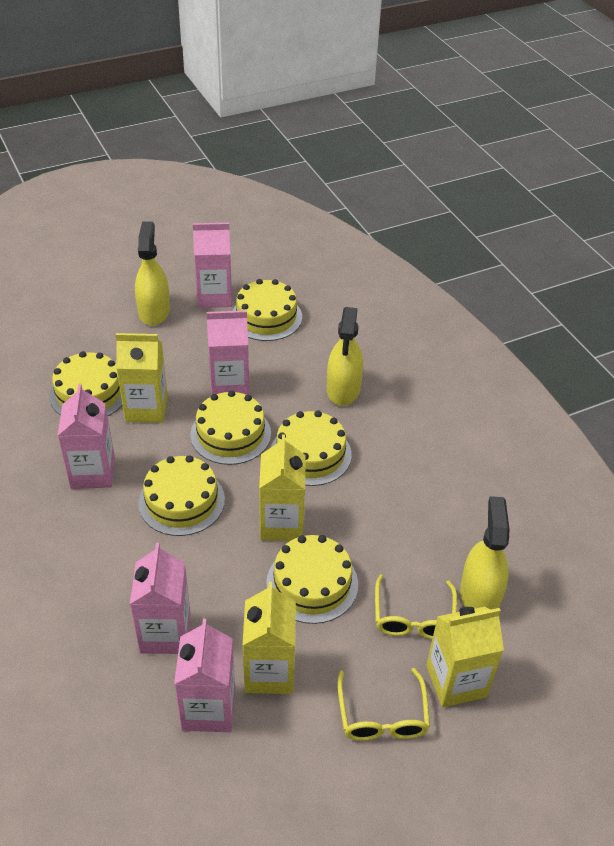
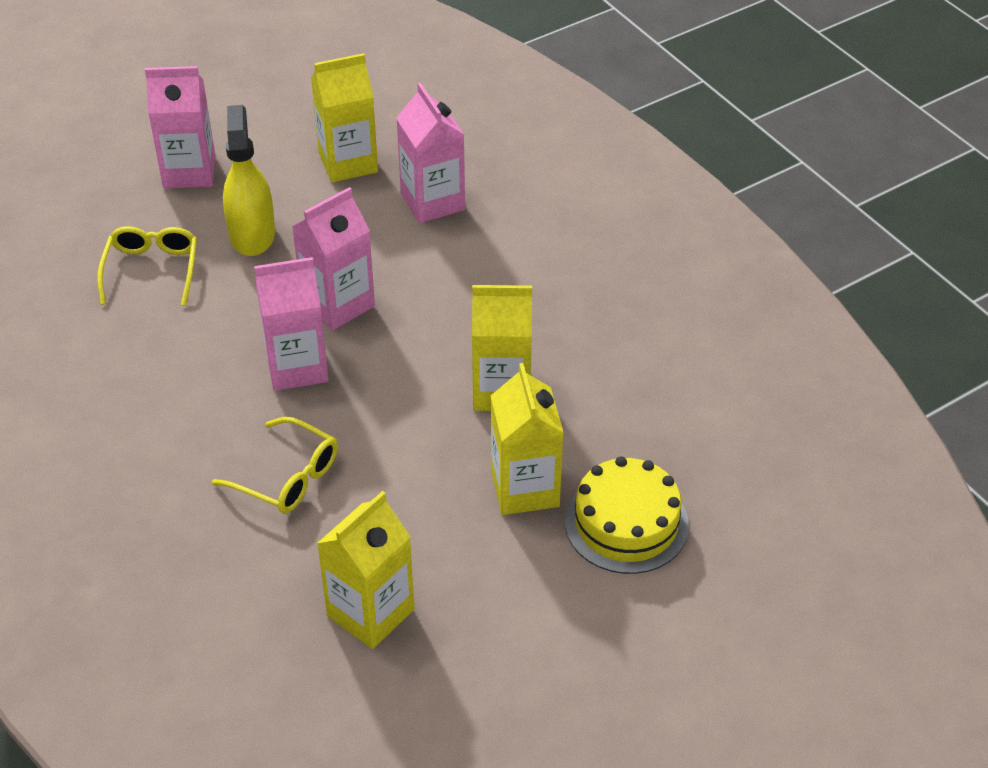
pink carton: [57,383,115,489] [130,543,191,654] [174,619,235,732] [193,223,232,308] [207,310,249,395] = 5 -> [145,66,215,188] [254,257,329,391] [292,187,375,330] [396,83,465,223] = 4
yellow cake: [49,351,123,416] [138,455,225,536] [190,390,271,465] [232,279,302,341] [266,535,358,624] [271,411,352,486] = 6 -> [565,456,689,574] = 1
yellow spray bottle: [135,222,170,326] [327,307,363,406] [460,496,510,609] = 3 -> [223,105,275,256] = 1

